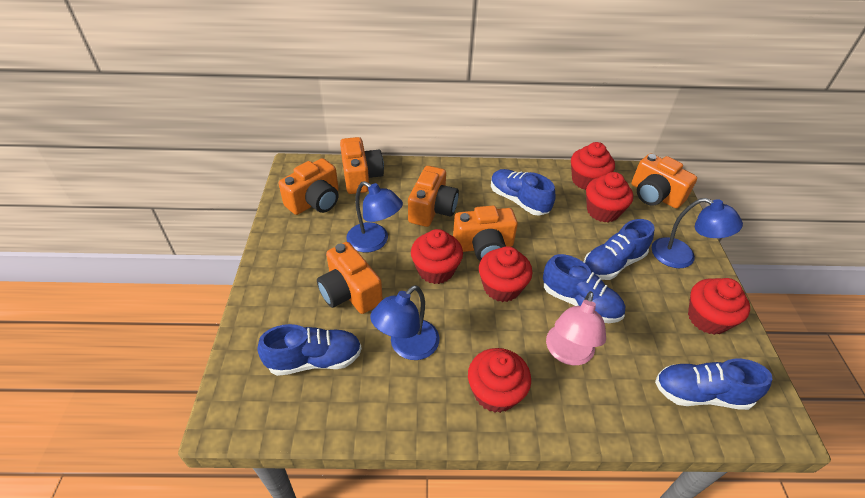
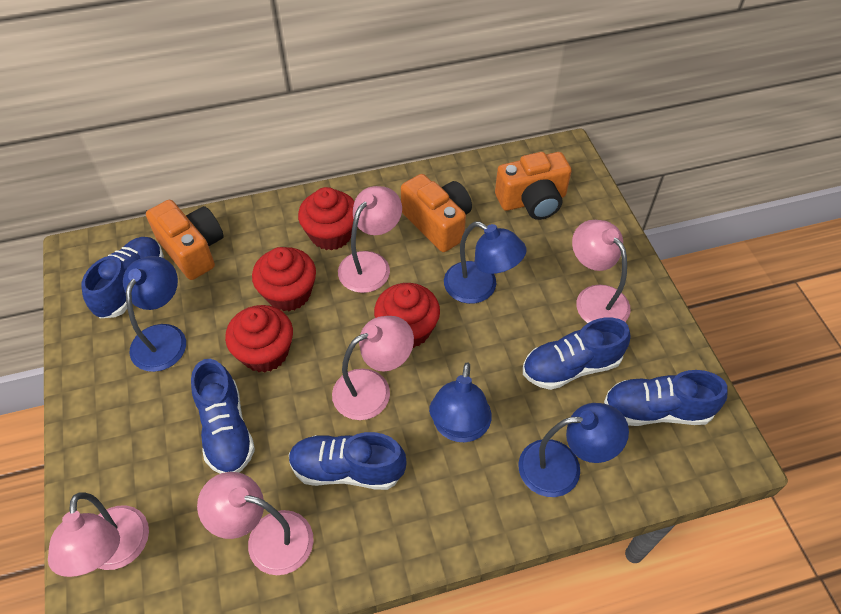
blue lamp: [346,181,403,252] [370,285,440,360] [652,198,743,268] = 3 -> [123,256,186,372] [429,362,492,442] [444,222,526,304] [518,403,629,497] = 4
orange camera: [278,158,339,215] [317,242,383,314] [340,137,384,194] [408,166,459,227] [453,206,518,261] [632,154,697,209] = 6 -> [146,200,223,280] [401,174,472,252] [495,152,572,220] = 3
pink lamp: [546,291,606,365] = 1 -> [48,492,149,577] [197,472,314,575] [332,316,414,420] [338,186,402,293] [572,220,631,323] = 5
red cupcake: [411,229,463,284] [468,348,531,413] [479,246,532,302] [571,142,615,190] [586,172,633,223] [688,278,750,335] = 6 -> [225,305,293,372] [252,247,316,311] [298,187,354,251] [374,283,440,348] = 4

